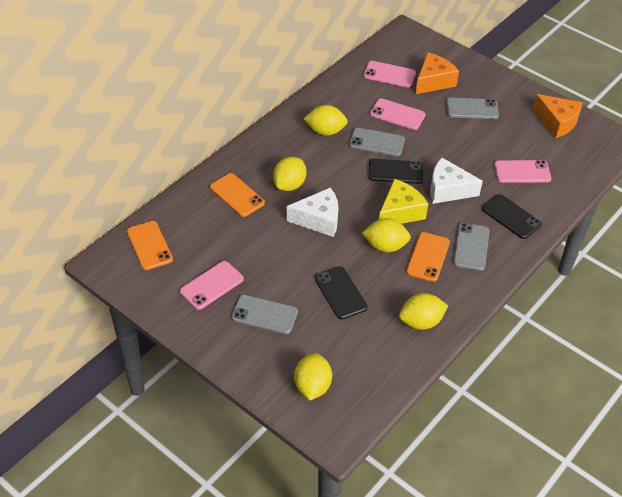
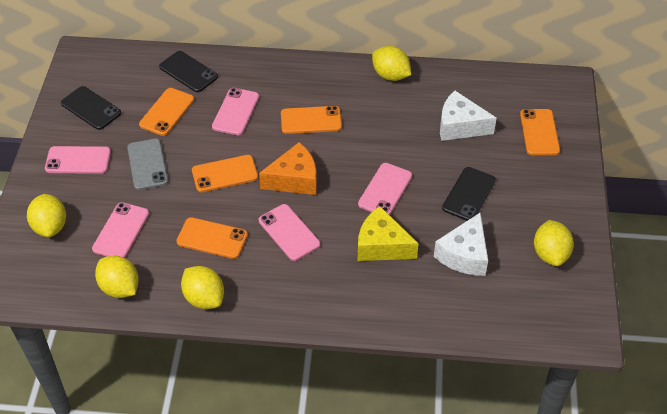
grey phone: [231,295,298,334] [349,128,405,156] [446,98,499,119] [453,223,490,271] = 4 -> [127,139,168,190] = 1
orange cheese: [415,52,459,94] [533,94,583,138] = 2 -> [259,142,317,195] = 1
orange phone: [127,221,173,270] [210,173,265,217] [406,232,450,282] = 3 -> [139,88,194,136] [176,217,248,259] [192,155,258,192] [281,106,342,134] [520,109,560,155] = 5
pink phone: [180,261,244,310] [363,61,416,87] [370,98,425,130] [494,160,551,183] = 4 -> [45,146,111,174] [92,202,149,258] [212,88,259,135] [259,204,320,261] [358,163,412,215] = 5

